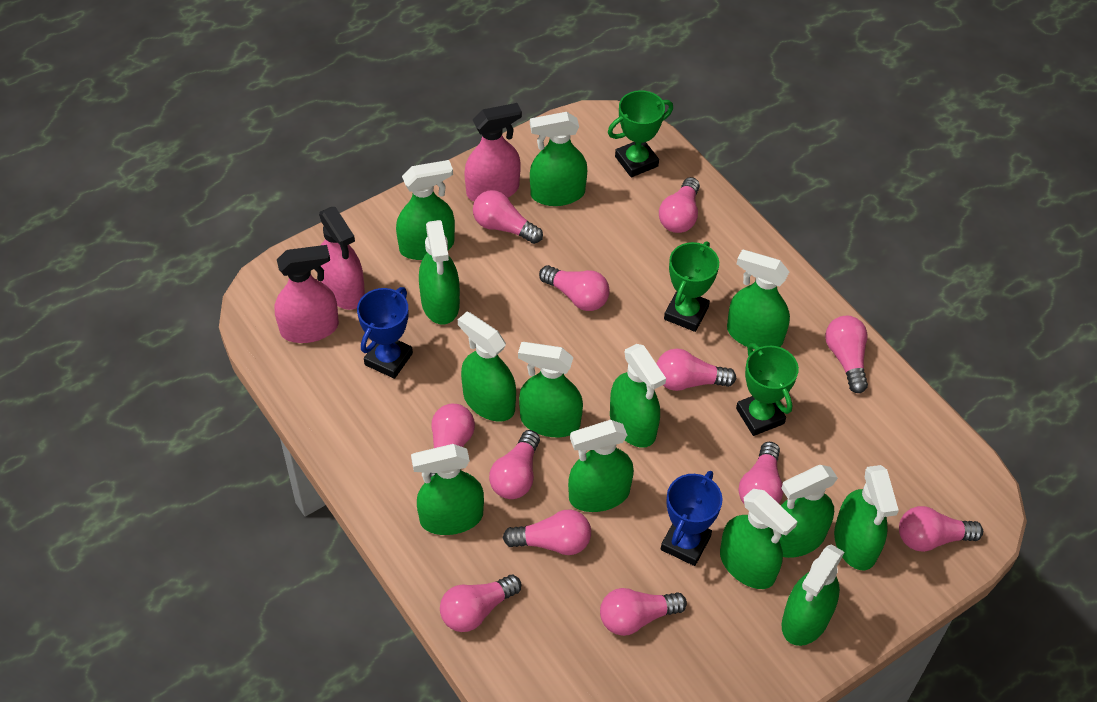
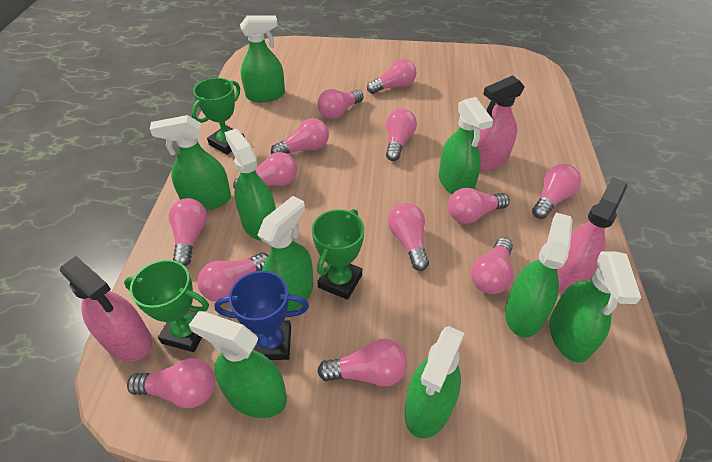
blue trophy: [357,287,413,379] [661,471,723,566] = 2 -> [214,271,309,360] = 1
green spray bottle: [396,160,455,260] [411,444,484,535] [419,220,460,325] [458,312,516,422] [518,342,583,437] [530,112,587,206] [568,420,634,512] [610,344,666,448] [720,489,797,589] [727,249,790,347] [779,465,838,558] [782,544,844,646] [834,465,899,570] = 13 -> [150,115,231,210] [189,311,287,418] [224,129,276,241] [240,15,285,102] [257,196,313,311] [405,326,465,438] [439,97,493,194] [505,213,572,337] [549,251,641,363] = 9
pink light bulb: [430,404,475,478] [440,575,521,632] [473,190,543,244] [489,430,540,499] [503,509,591,555] [539,265,610,311] [600,588,687,636] [656,349,737,391] [659,177,700,233] [738,442,783,505] [825,316,868,393] [899,506,983,552] = 12 -> [127,358,216,408] [169,198,207,266] [197,252,269,302] [233,152,297,189] [271,118,329,154] [317,89,364,119] [317,338,407,387] [367,59,416,94] [386,108,417,161] [388,203,429,271] [448,188,510,224] [471,238,513,294] [532,164,581,219] = 13

